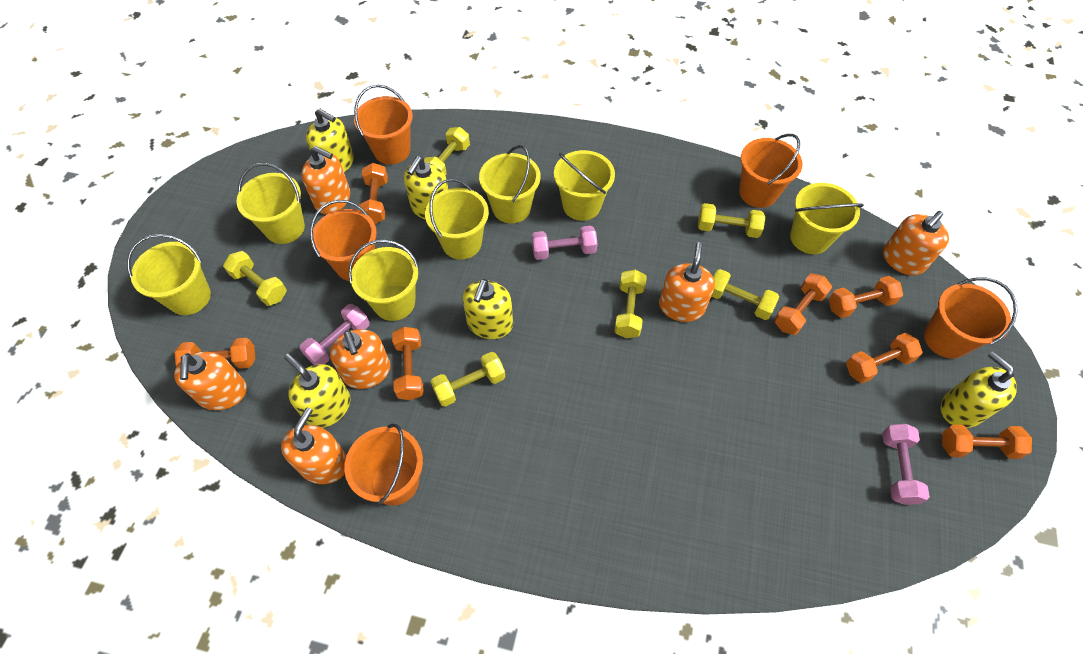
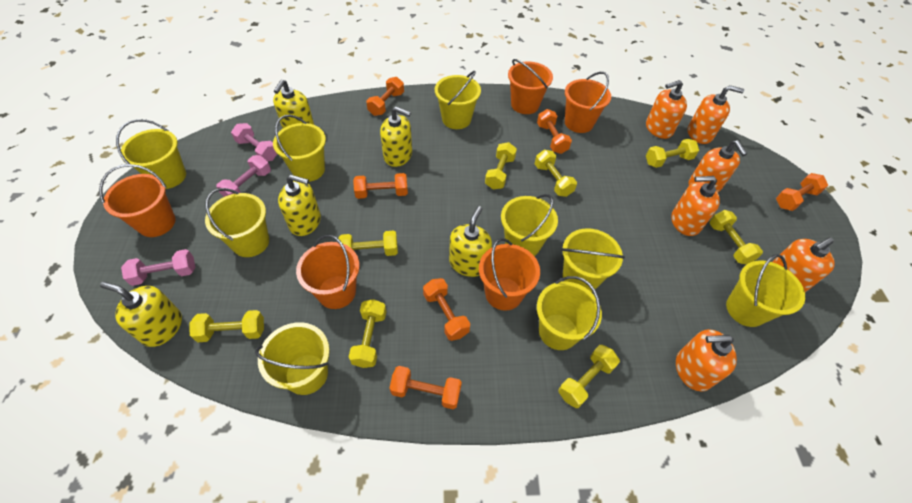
orange dumbbell: [175,338,255,369] [359,163,388,224] [392,327,424,400] [774,274,832,335] [829,276,903,318] [846,333,922,384] [942,425,1032,459] = 7 -> [353,173,408,199] [366,77,404,116] [389,366,462,409] [423,278,470,341] [537,109,572,154] [776,173,828,211] = 6
yellow bucket: [127,234,211,315] [236,163,305,244] [348,239,419,321] [425,179,489,259] [479,145,541,223] [554,150,615,221] [790,183,864,254] = 7 -> [116,119,186,189] [205,188,269,257] [255,322,330,395] [273,115,326,182] [435,71,481,129] [501,194,558,256] [537,276,602,350] [561,228,625,292] [726,254,805,327] = 9
yellow dumbbell: [223,251,287,306] [424,127,470,176] [431,352,505,407] [614,270,647,338] [698,203,765,238] [711,269,779,320] = 6 -> [189,310,264,342] [338,231,398,256] [349,299,387,368] [485,142,517,189] [535,150,577,197] [558,345,620,408] [646,139,699,168] [709,210,763,264] = 8

